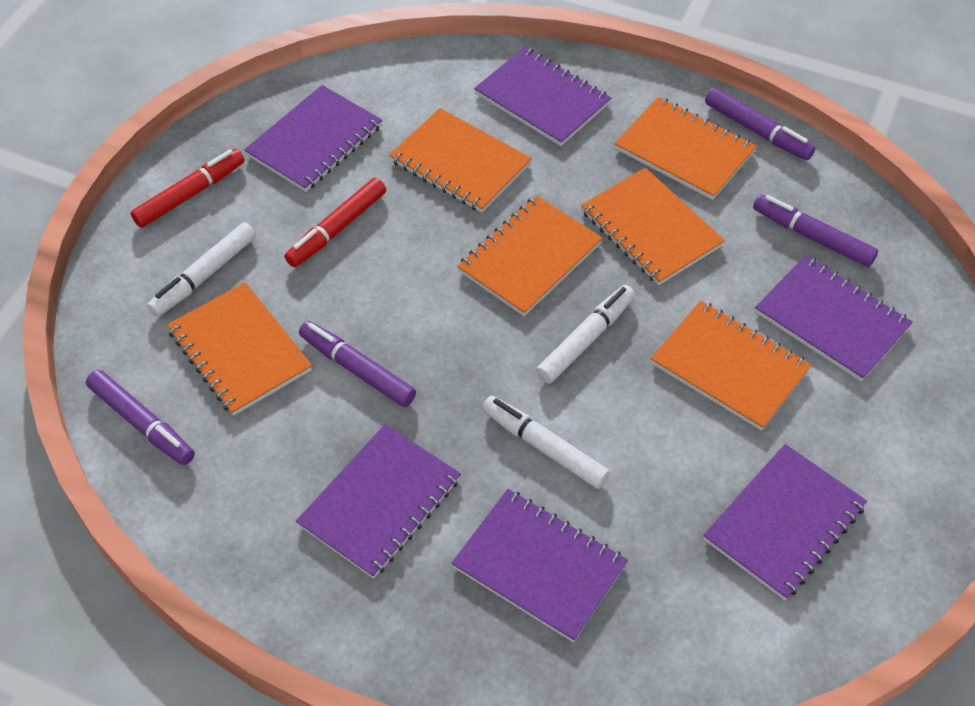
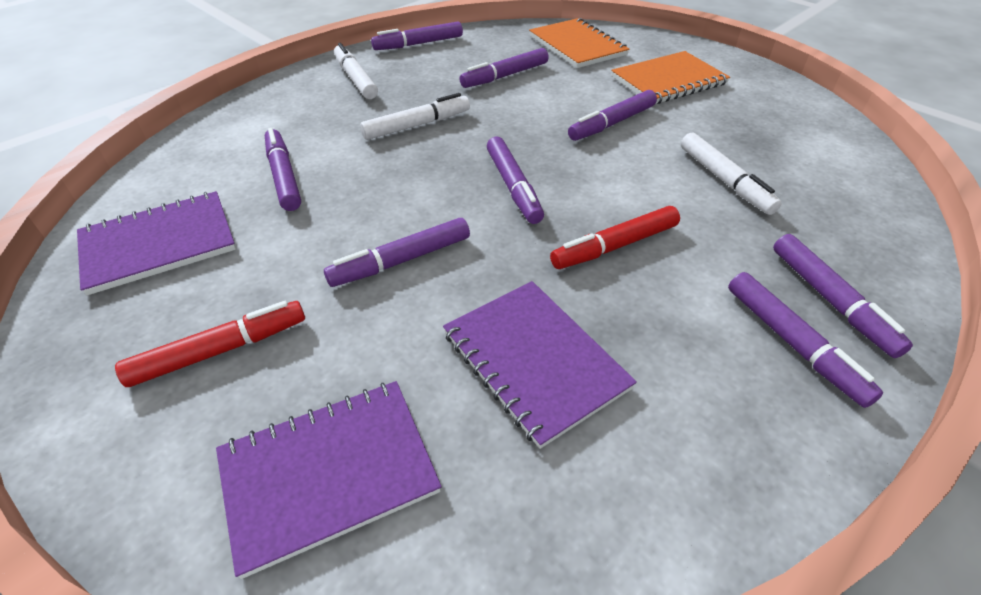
orange notebook: [167,282,312,416] [389,108,532,213] [457,195,603,316] [581,168,725,285] [614,97,756,200] [651,300,811,431] = 6 -> [529,18,630,68] [611,51,730,104] = 2
purple marker: [86,370,195,465] [299,321,416,407] [705,88,815,160] [753,194,878,267] = 4 -> [265,128,301,211] [324,218,470,287] [371,21,463,50] [460,48,549,88] [487,137,544,224] [568,90,657,141] [728,272,883,408] [773,234,913,358] = 8
purple notebook: [244,85,382,192] [296,424,461,579] [451,489,628,642] [474,47,611,146] [703,444,867,600] [755,255,913,381] = 6 -> [77,191,236,295] [216,381,442,579] [443,281,637,449] = 3

